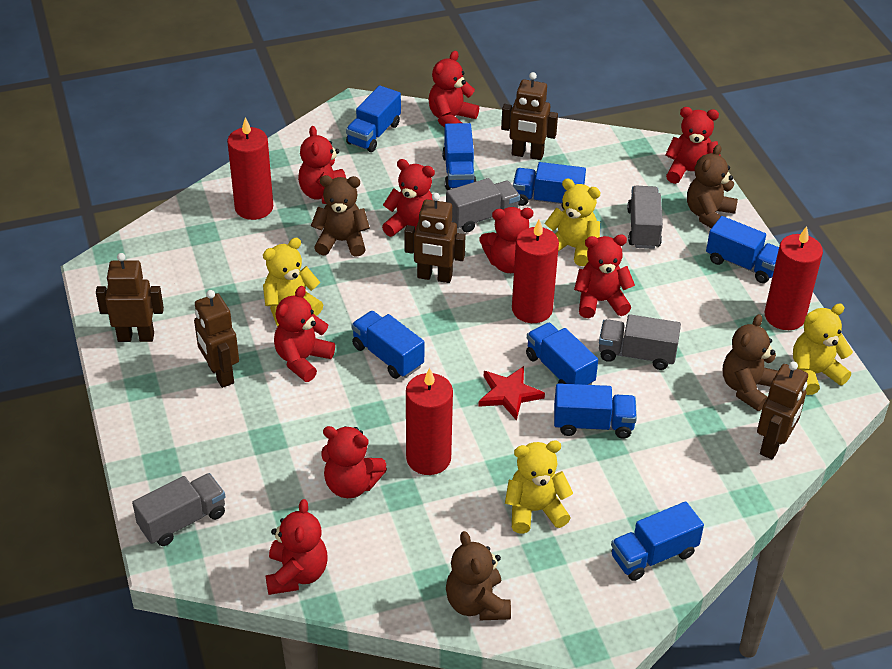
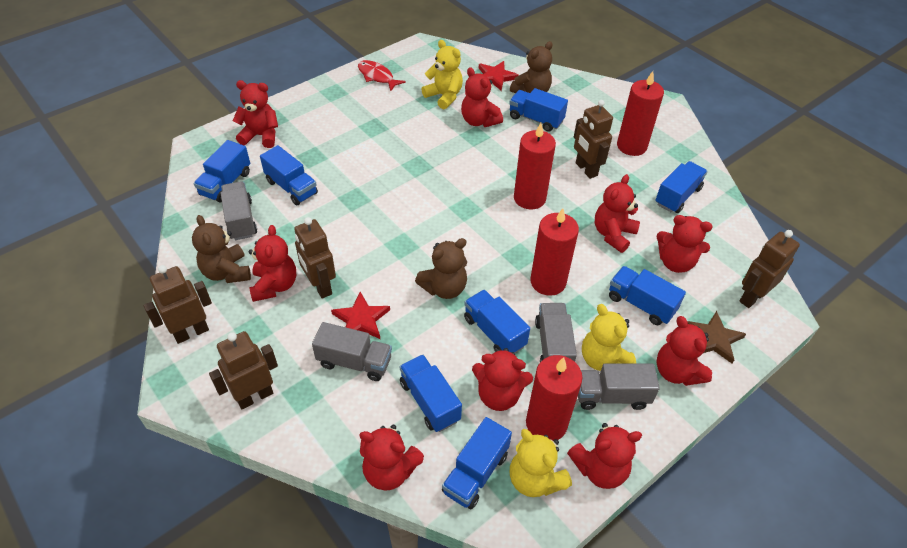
brown star: none = 0 -> [687,311,746,363] = 1
brown teddy bear: [311,175,370,257] [446,531,511,620] [687,144,738,228] [723,314,778,411] = 4 -> [192,215,251,283] [415,238,467,299] [510,41,553,93] = 3
red fish: none = 0 -> [358,60,406,91] = 1
red star: [478,366,545,421] = 1 -> [331,292,390,339] [479,61,519,91] = 2
yellow teddy bear: [263,238,323,327] [505,441,573,534] [544,178,601,266] [793,304,853,395] = 4 -> [421,40,463,109] [510,429,572,497] [582,304,636,371] = 3

